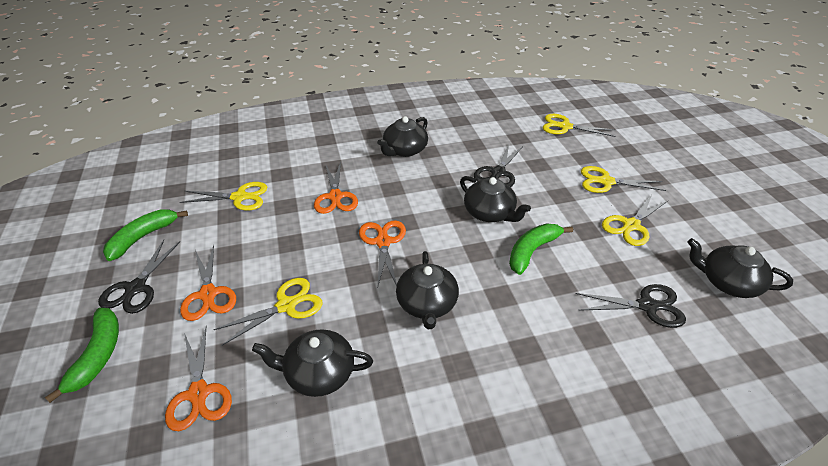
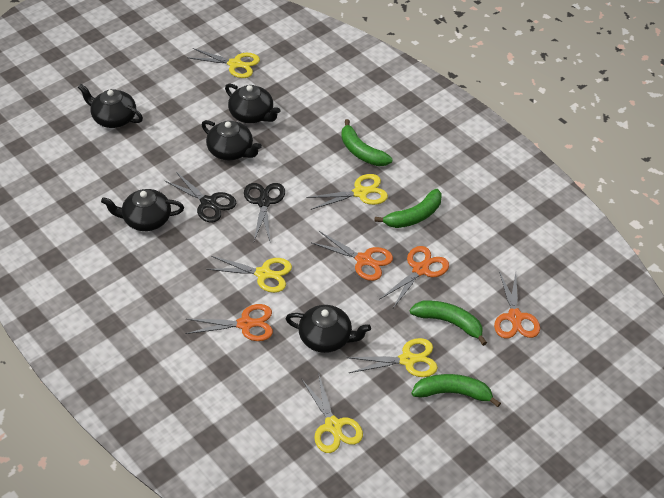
black scissors: [98,240,180,314] [474,144,523,187] [575,284,686,328] = 3 -> [164,172,236,222] [244,183,285,241] = 2
green banana: [45,308,119,403] [103,210,188,261] [509,224,573,275] = 3 -> [341,119,393,166] [374,189,442,228] [410,300,487,346] [412,374,501,407] = 4

